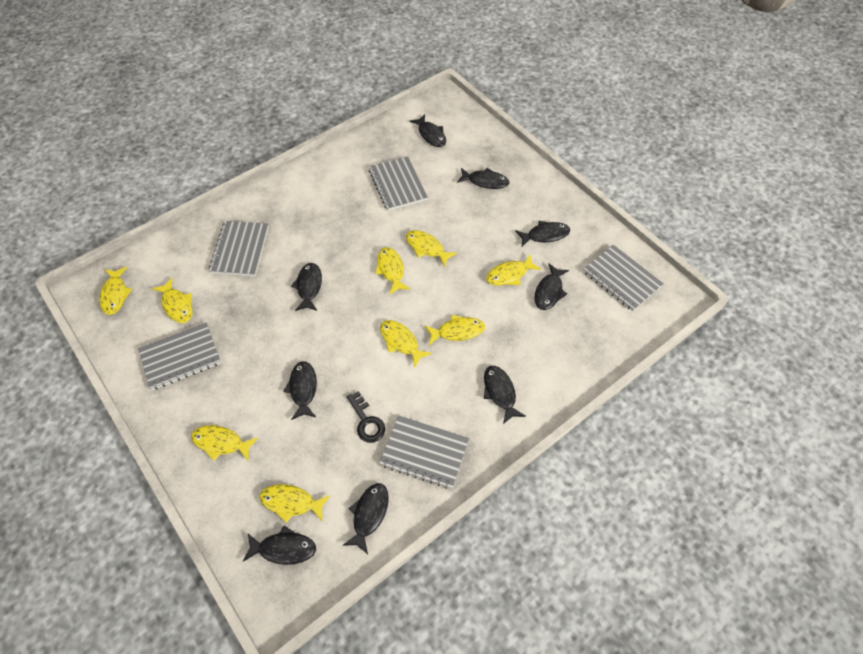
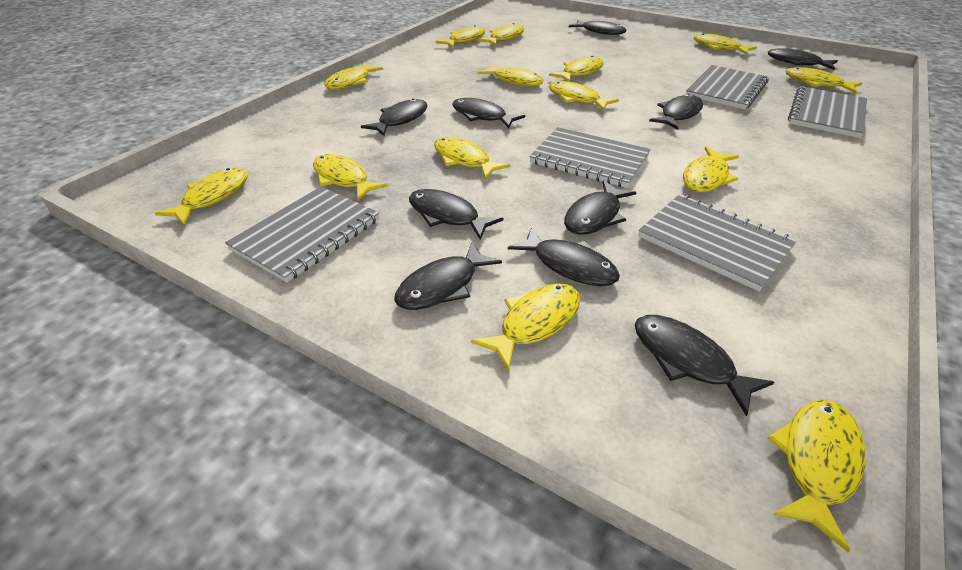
black fish: [243,526,316,565] [283,361,317,420] [291,263,322,311] [343,483,389,554] [409,114,446,147] [457,168,509,189] [484,366,526,424] [515,221,570,246] [535,263,569,310] = 9 -> [361,98,427,136] [394,242,502,310] [409,189,504,240] [452,98,525,128] [508,227,620,286] [564,180,637,235] [569,20,626,35] [635,315,774,417] [649,94,703,130] [768,48,838,70] = 10
black key: [347,391,385,443] = 1 -> none = 0
yellow fish: [99,267,132,315] [152,278,193,323] [191,425,258,461] [260,484,330,523] [375,247,410,295] [380,320,432,368] [406,230,457,267] [425,315,485,345] [486,254,541,286] = 9 -> [155,168,248,225] [313,154,388,200] [324,63,383,90] [434,137,510,180] [436,25,485,48] [471,284,580,371] [478,23,524,46] [478,64,544,86] [549,56,604,82] [549,81,619,111] [683,147,739,192] [694,34,757,55] [768,400,866,552] [785,67,862,93] = 14

